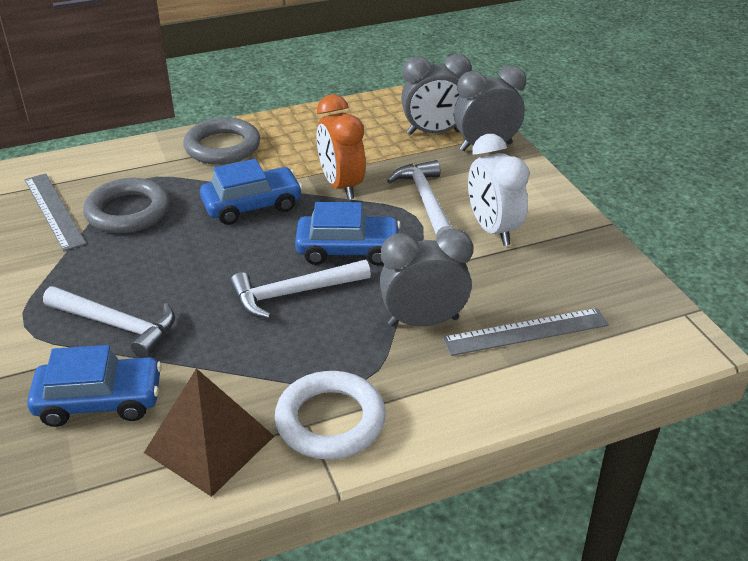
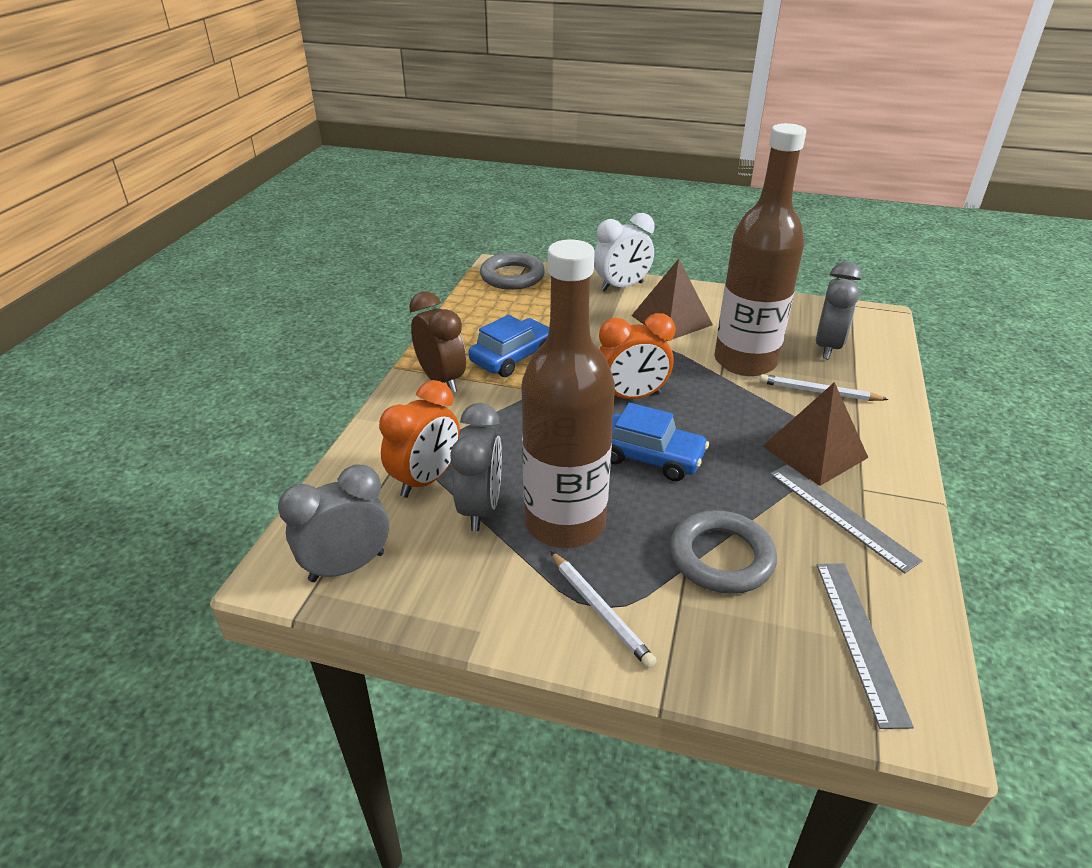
blue car: [27,345,162,427] [200,159,303,225] [295,202,401,265] = 3 -> [468,314,549,377] [611,403,709,481] = 2
brown bottle: none = 0 -> [521,240,615,548] [714,123,806,376] = 2
brown clock: none = 0 -> [409,291,466,393] = 1
brown pyramid: [144,368,274,497] = 1 -> [631,259,713,341] [763,382,868,486] = 2
orange clock: [317,95,366,200] = 1 -> [379,380,460,498] [599,313,675,399] = 2
white hammer: [43,286,175,358] [230,260,371,319] [387,160,453,236] = 3 -> none = 0
white pencil: none = 0 -> [550,551,657,668] [759,374,889,401] = 2
white ring: [275,371,386,459] = 1 -> none = 0

